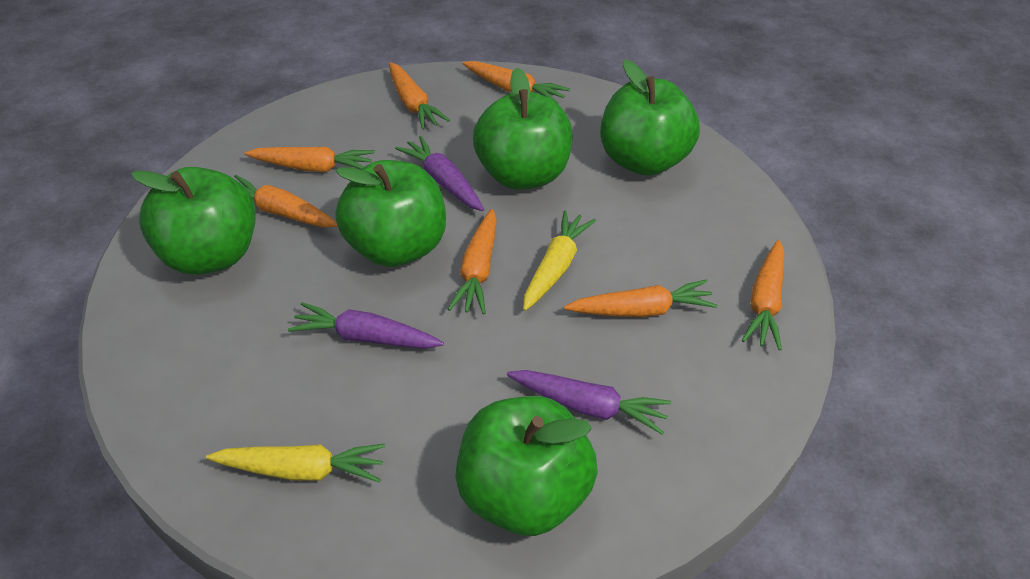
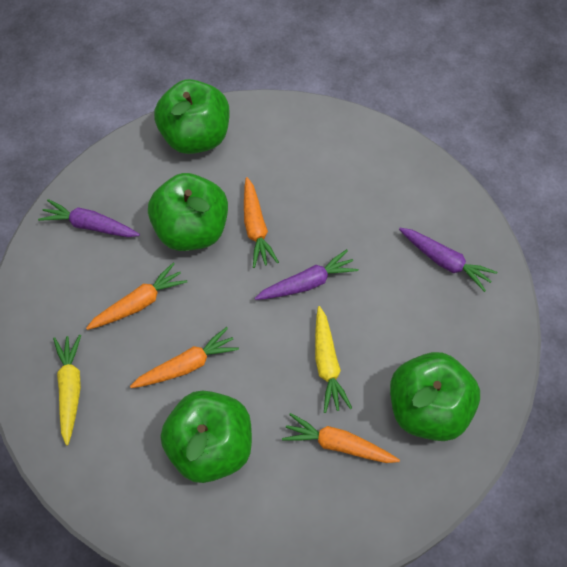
green apple: [131,167,256,275] [335,160,446,267] [456,396,598,536] [473,68,573,190] [600,60,700,176] = 5 -> [148,173,228,251] [154,79,230,154] [161,390,252,483] [390,352,480,441] = 4
orange carrot: [234,175,338,227] [245,147,375,172] [389,62,450,130] [448,209,497,315] [463,61,570,104] [564,279,717,317] [742,240,784,350] = 7 -> [86,263,187,330] [130,327,239,388] [244,177,279,268] [282,413,400,463] = 4

